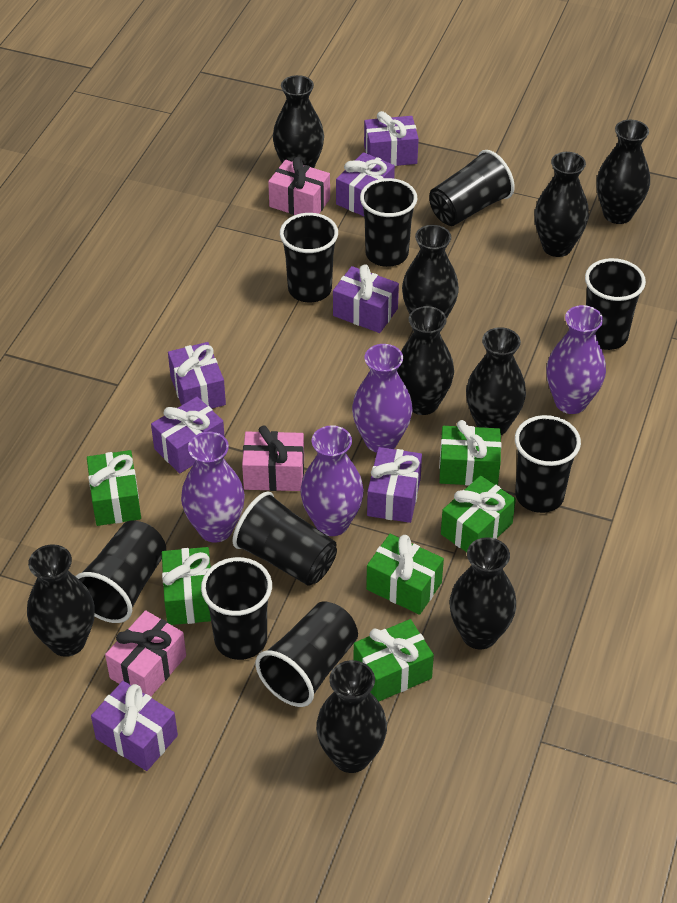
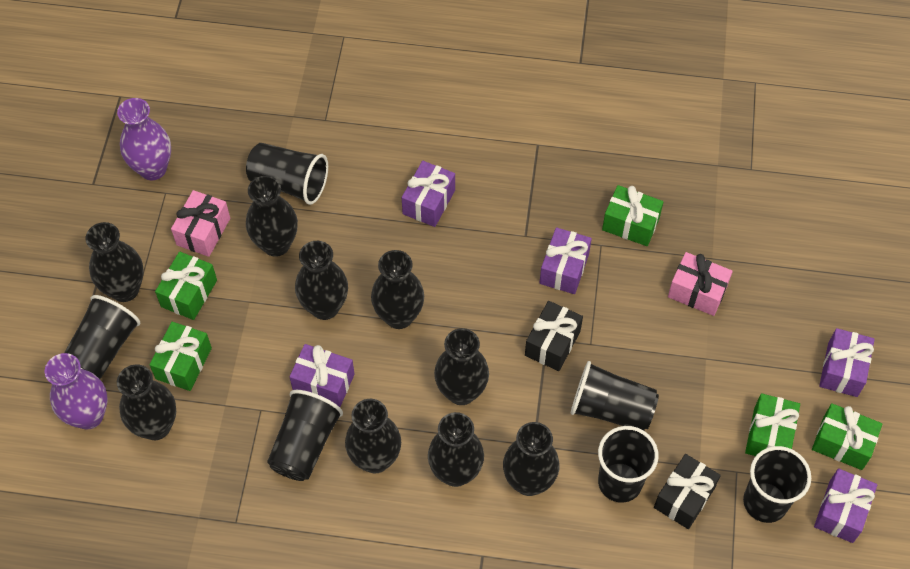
black cup: [75,521,166,623] [201,557,272,660] [233,491,337,586] [255,601,358,707] [280,213,338,302] [360,178,417,267] [429,150,514,226] [515,415,581,513] [585,258,646,350] = 9 -> [64,295,140,379] [246,143,328,205] [267,390,343,481] [571,361,659,430] [598,426,659,503] [743,446,811,523] = 6
black gift: none = 0 -> [525,301,583,371] [654,454,721,529] = 2
green gift: [87,450,141,526] [162,547,211,625] [354,619,434,702] [366,534,444,615] [439,420,501,486] [441,476,516,552] = 6 -> [149,322,212,391] [155,252,217,320] [602,185,664,246] [745,393,800,456] [812,403,882,470] = 5
pink gift: [105,610,186,696] [242,425,304,491] [268,157,330,215] = 3 -> [171,190,230,257] [668,252,733,316] = 2
purple gift: [91,681,178,771] [151,397,225,473] [168,342,226,408] [333,264,399,333] [336,152,395,216] [364,111,419,166] [367,447,422,523] = 7 -> [289,344,355,407] [402,161,455,227] [540,227,592,294] [814,468,877,543] [819,328,875,397] = 5
purple vase: [181,432,245,543] [300,425,364,536] [352,344,413,453] [546,305,606,414] = 4 -> [45,353,107,430] [117,98,171,180] = 2

